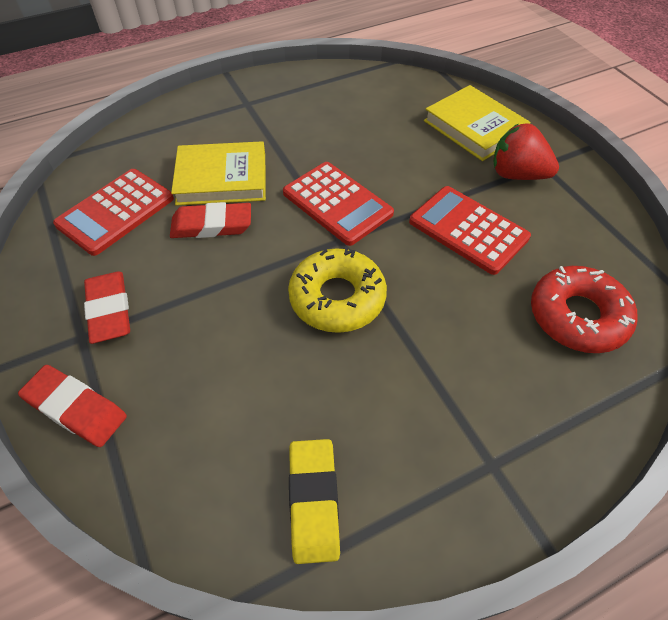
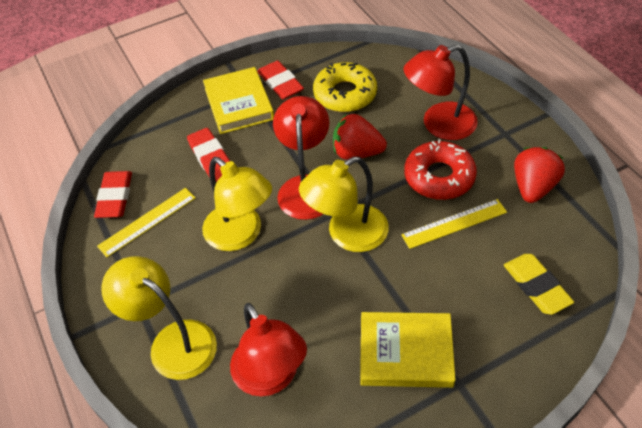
red calculator: [53,169,174,256] [283,162,394,246] [409,186,531,275] = 3 -> none = 0
red lamp: none = 0 -> [230,303,307,396] [273,96,329,220] [404,45,478,140] = 3
red strawberry: [493,123,559,180] = 1 -> [333,114,387,160] [514,147,565,203] = 2
yellow lamp: none = 0 -> [101,256,217,380] [202,157,272,251] [299,157,389,252] = 3
yellow ruler: none = 0 -> [97,188,196,257] [401,199,507,249] = 2

